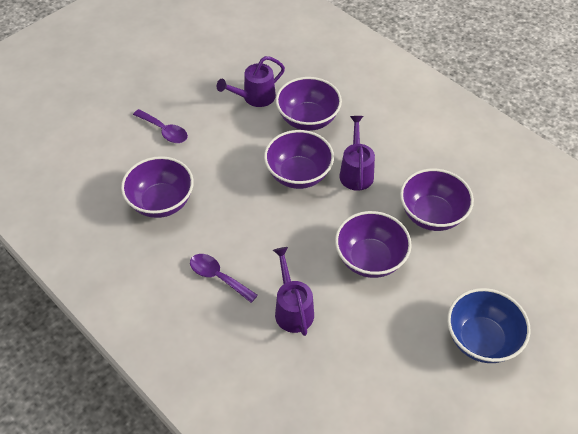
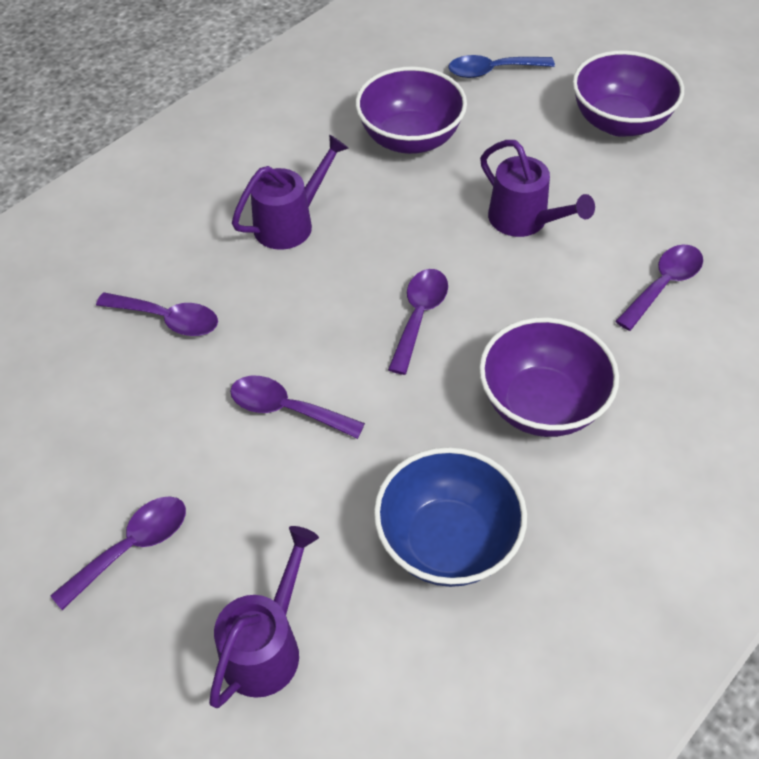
blue spoon: none = 0 -> [448,55,555,78] = 1
purple bowl: [121,156,194,218] [264,130,334,189] [276,77,342,131] [335,211,412,278] [400,169,474,231] = 5 -> [355,67,467,154] [479,317,619,437] [572,51,684,137] = 3
purple spoon: [133,109,188,143] [190,254,258,303] = 2 -> [50,496,186,610] [96,293,218,336] [230,376,365,439] [388,269,448,375] [615,245,703,331] = 5

